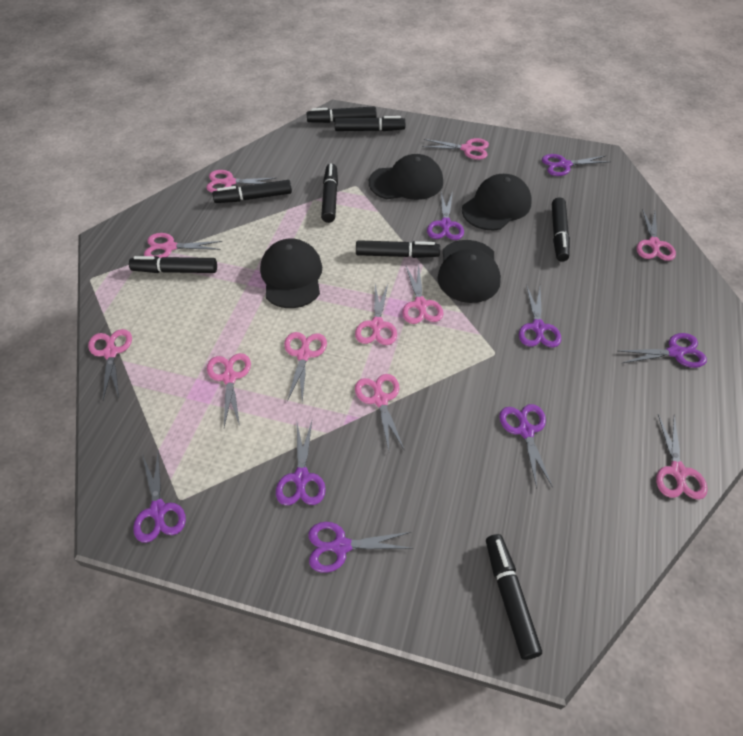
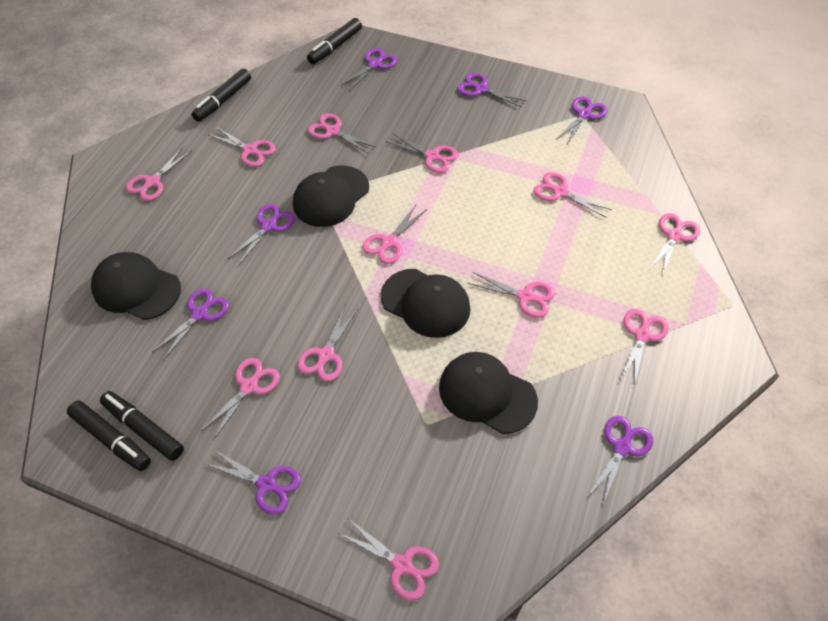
black marker: [129,256,217,273] [212,180,292,203] [307,106,377,123] [321,163,338,223] [335,116,405,131] [356,240,440,258] [486,534,542,660] [552,197,570,262] = 8 -> [67,401,151,471] [100,391,184,461] [191,68,251,122] [307,18,362,64] = 4
pink scissors: [88,329,132,400] [144,233,222,258] [206,170,276,192] [207,353,251,427] [284,332,327,403] [355,284,397,345] [355,374,405,451] [402,263,443,324] [422,138,489,160] [636,209,676,261] [656,415,708,500] = 11 -> [126,147,192,201] [201,358,280,440] [208,126,276,167] [297,306,358,382] [308,113,377,154] [338,519,439,601] [362,205,427,264] [386,133,458,173] [468,272,555,318] [534,172,612,217] [619,309,669,386] [649,213,700,276] = 12
purple scissors: [133,451,186,543] [276,421,326,505] [308,522,413,573] [427,192,464,240] [499,404,553,488] [519,285,561,348] [542,154,610,176] [619,333,707,368] = 8 -> [151,288,229,360] [204,450,301,515] [228,204,295,266] [340,48,397,91] [457,73,527,107] [556,97,607,144] [587,416,653,507] = 7

